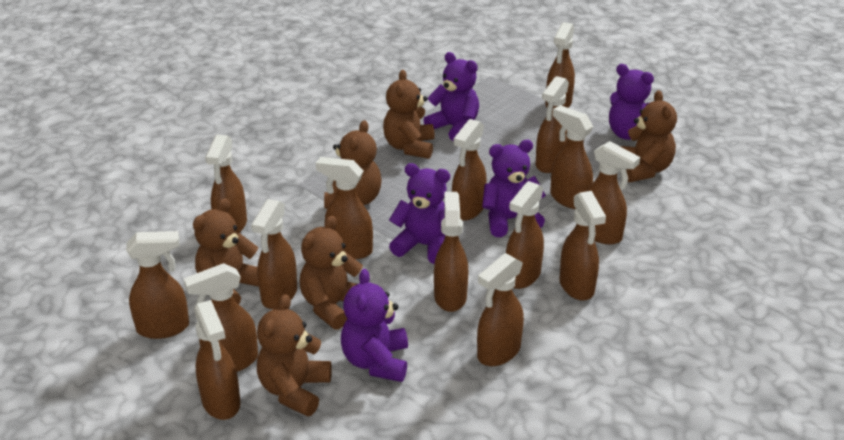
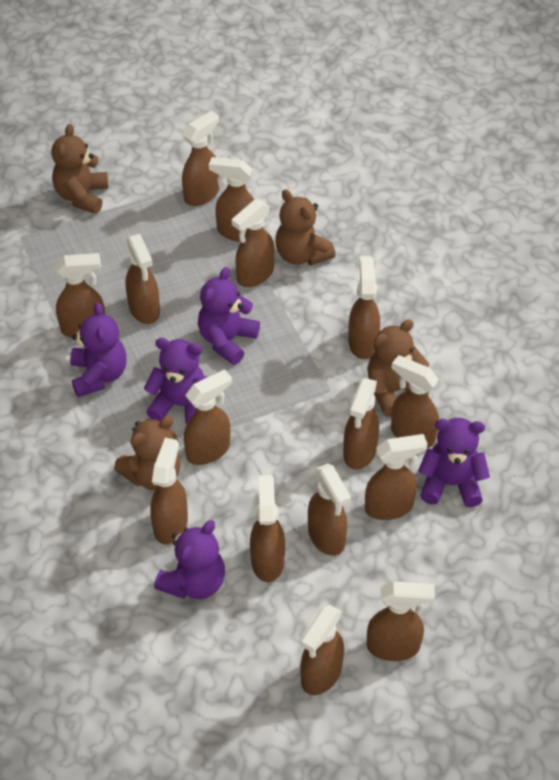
brown teddy bear: [193,198,259,304] [257,294,332,417] [300,216,363,330] [324,120,382,209] [383,70,435,159] [620,90,677,182] = 6 -> [51,124,108,214] [114,416,180,490] [275,189,335,265] [367,319,429,417] = 4

